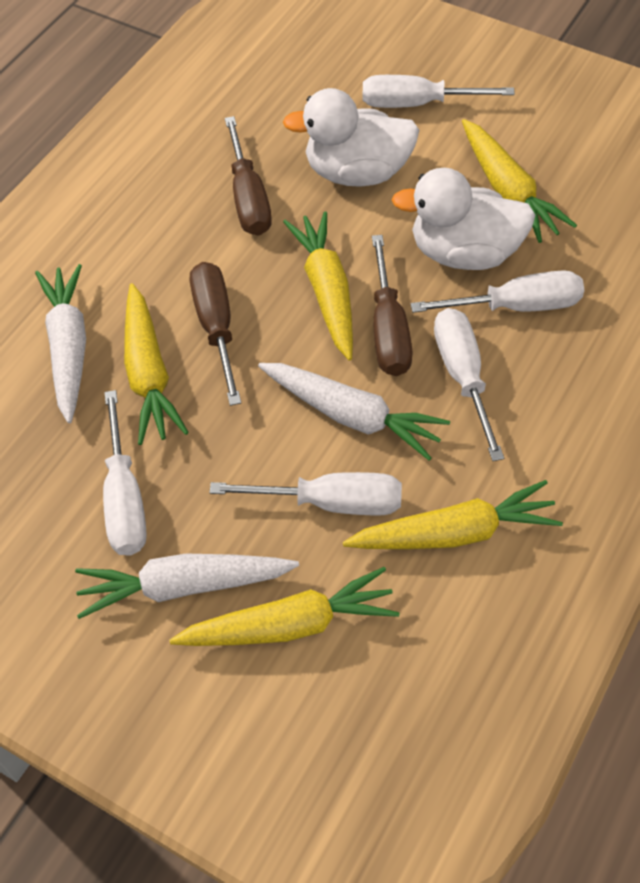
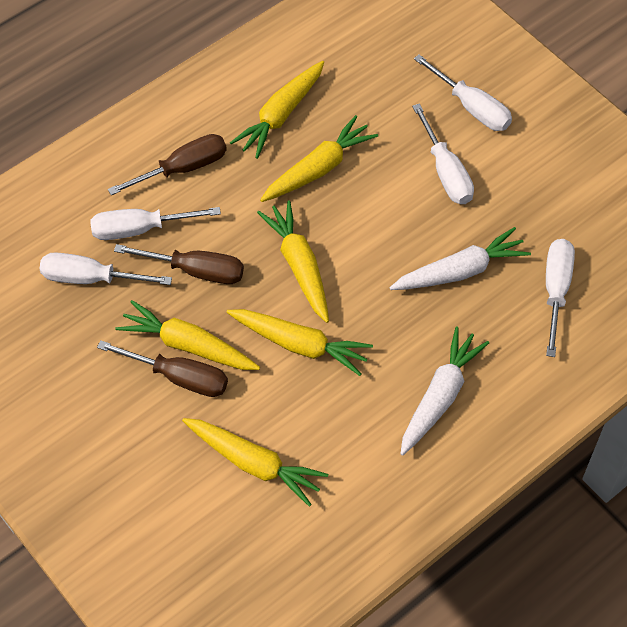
white carrot: [35,264,86,423] [75,554,299,619] [258,363,450,461] = 3 -> [389,227,531,290] [400,326,489,456] = 2
white duck: [283,88,419,187] [392,168,536,270] = 2 -> none = 0
yellow carrot: [124,283,189,445] [169,567,399,646] [283,211,353,361] [343,480,563,549] [462,119,577,243] = 5 -> [115,300,260,370] [182,418,328,507] [226,309,373,376] [230,61,324,159] [257,201,329,323] [260,115,378,202] = 6

